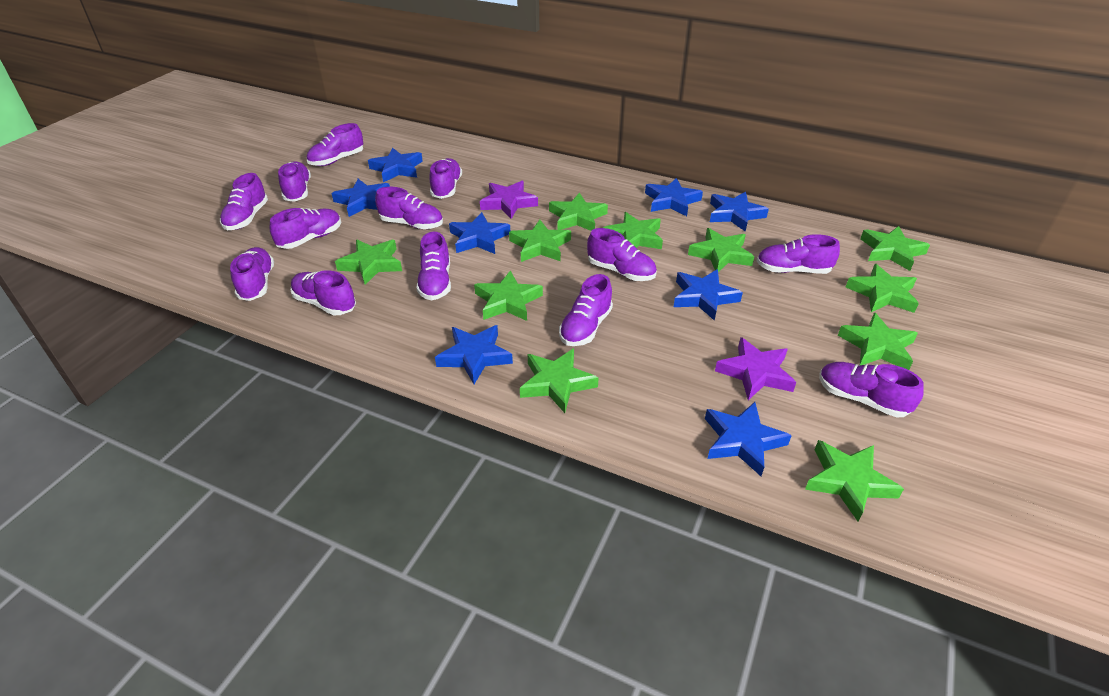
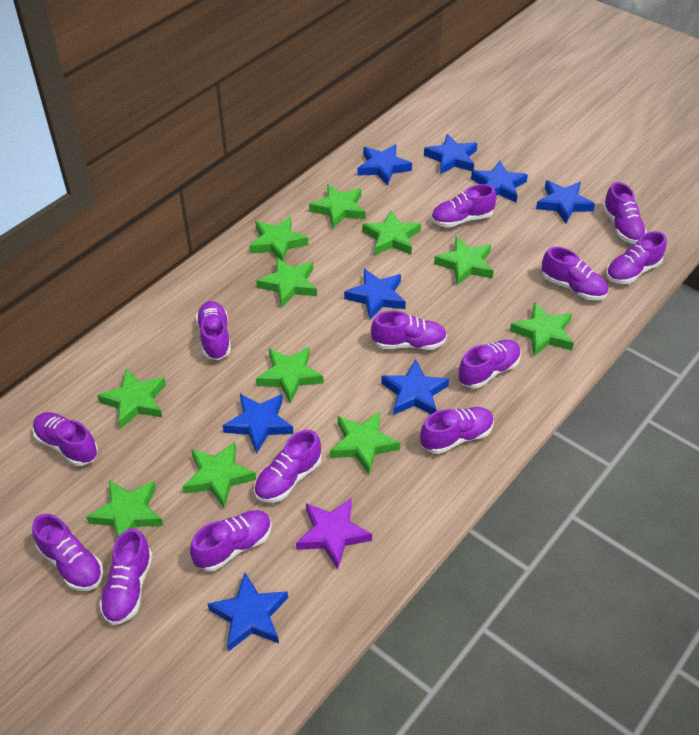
purple star: [480,181,538,219] [715,337,796,400] = 2 -> [296,498,372,569] = 1

